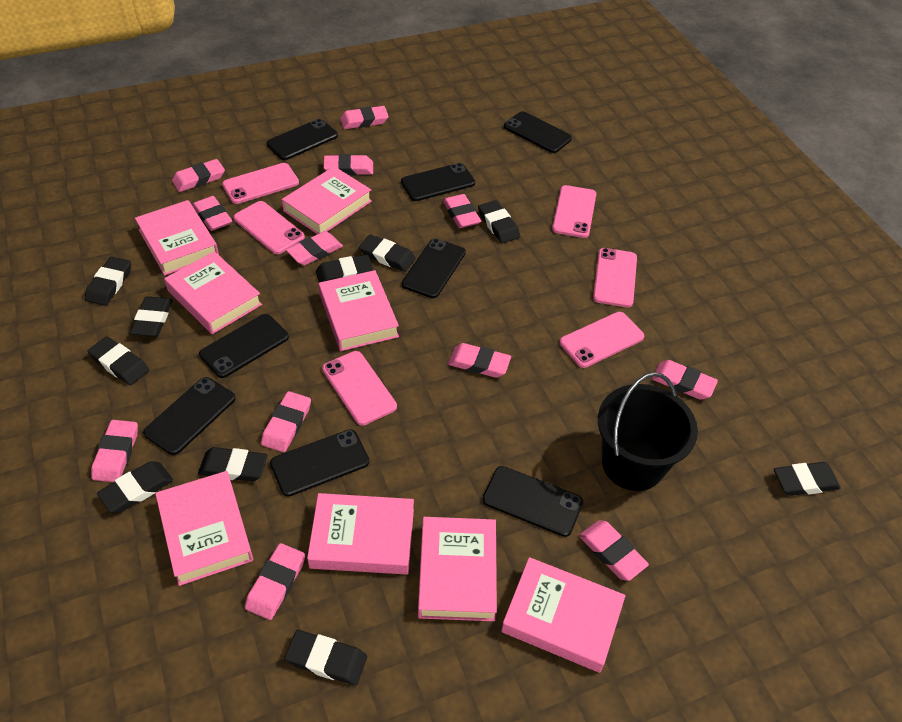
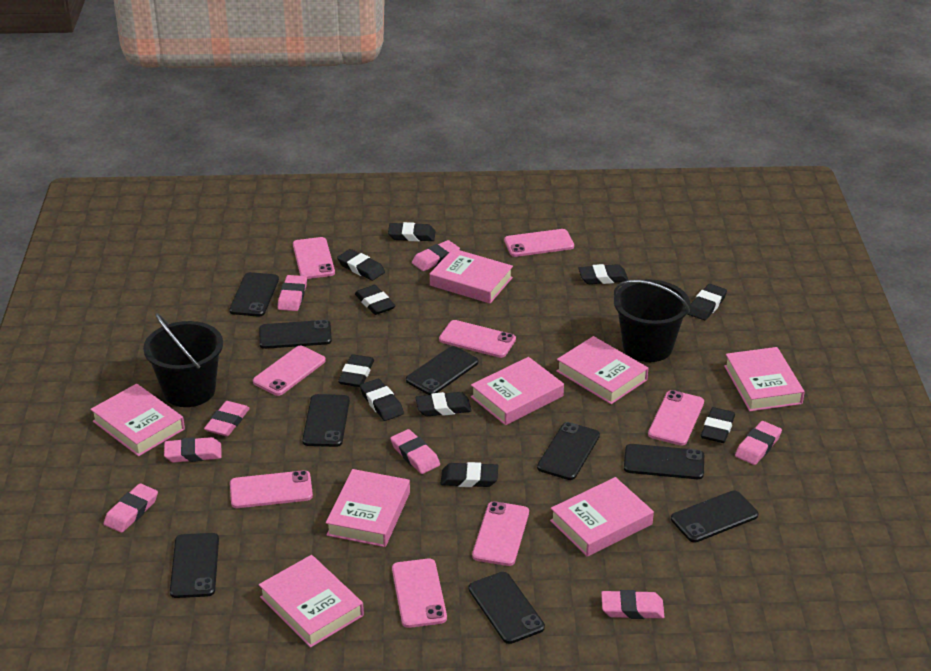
black bucket: [598,372,698,491] = 1 -> [143,313,223,407] [614,279,690,362] = 2
black phone: [143,377,235,455] [199,314,289,378] [266,119,338,160] [270,429,370,497] [401,163,475,201] [402,238,466,298] [482,466,583,537] [504,111,572,153] = 8 -> [170,533,219,598] [229,272,279,317] [259,320,332,349] [302,394,350,447] [406,346,478,395] [469,572,545,644] [537,422,600,480] [624,444,704,479] [671,491,758,543] = 9
pink eraser: [91,420,138,482] [172,159,225,192] [192,196,232,231] [245,543,305,620] [261,391,311,452] [286,231,343,265] [323,154,373,175] [340,106,389,129] [443,194,481,228] [448,343,511,378] [579,520,649,581] [652,360,718,400] = 12 -> [104,483,158,533] [164,437,221,463] [204,401,250,436] [278,275,307,311] [390,429,440,474] [412,240,460,271] [601,590,665,619] [735,421,782,465] = 8
pink phone: [222,163,299,204] [233,201,305,254] [322,351,397,426] [552,185,596,238] [559,312,644,368] [593,248,637,307] = 6 -> [230,470,313,508] [253,346,326,396] [293,237,335,279] [392,559,447,628] [439,320,516,358] [472,501,529,566] [504,229,574,257] [648,390,704,446] = 8

